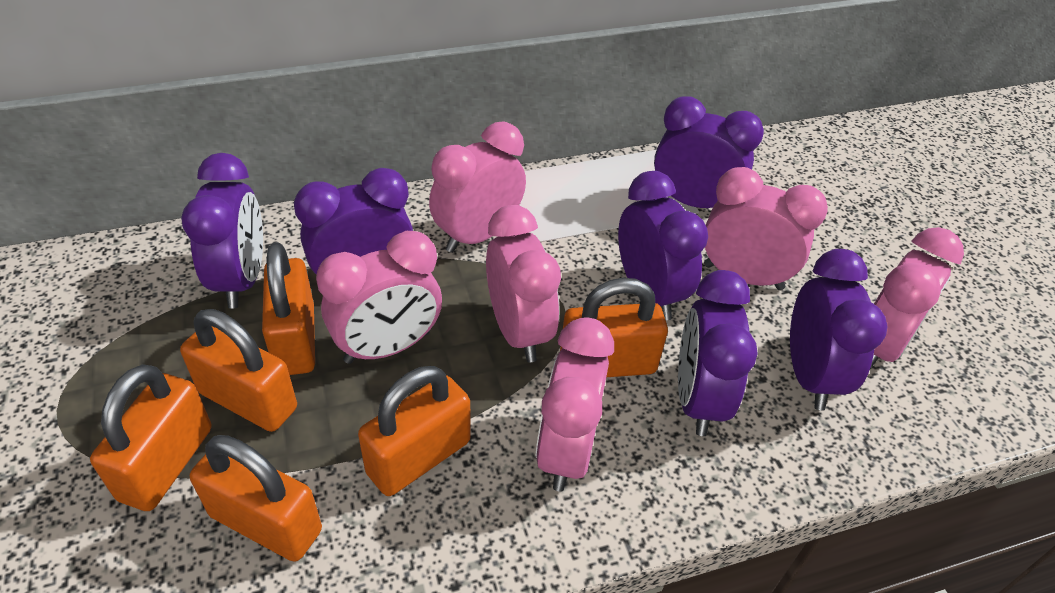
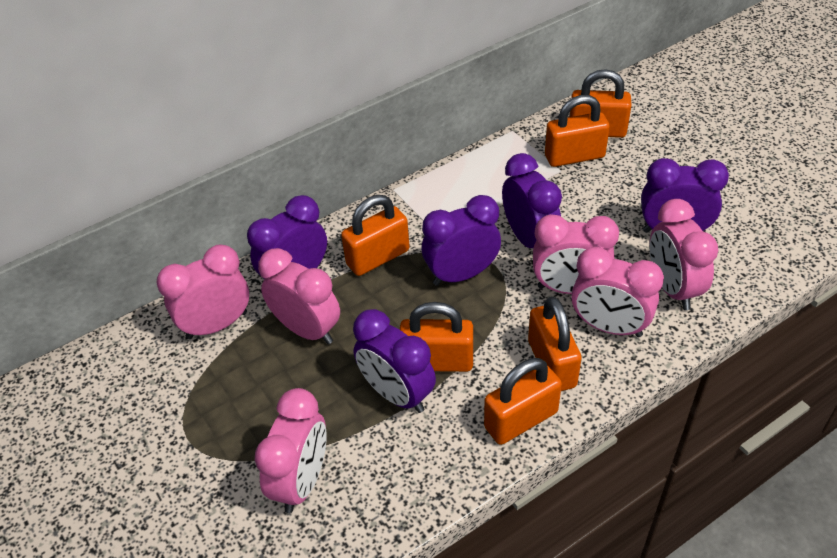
purple clock: [181,153,263,309] [294,168,413,275] [618,171,708,320] [654,96,764,208] [678,270,758,436] [790,249,888,411] = 6 -> [247,195,327,279] [353,309,436,413] [422,195,501,286] [502,153,562,248] [641,158,729,233] = 5

